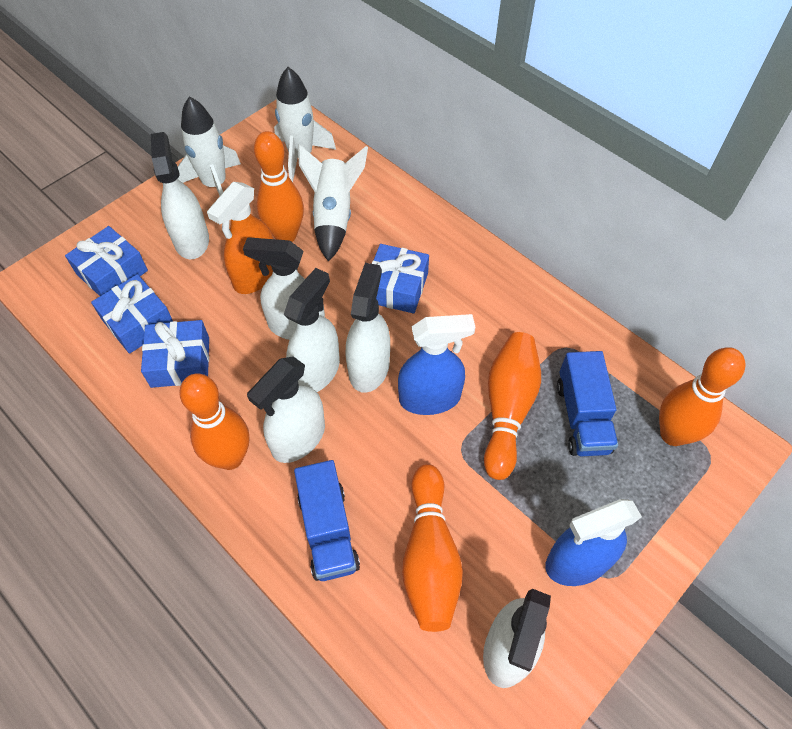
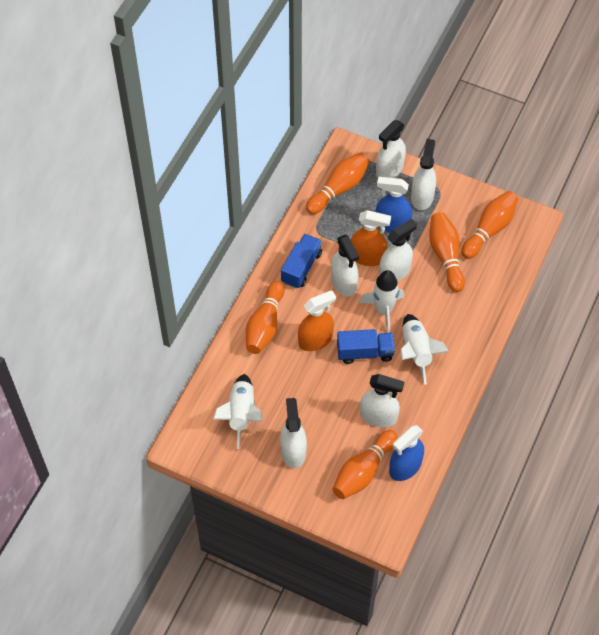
blue gift: [65,226,148,296] [91,274,173,354] [141,320,209,388] [371,244,429,314] = 4 -> none = 0
orange spray bottle: [207,182,273,294] = 1 -> [298,290,336,351] [351,210,391,266] = 2

